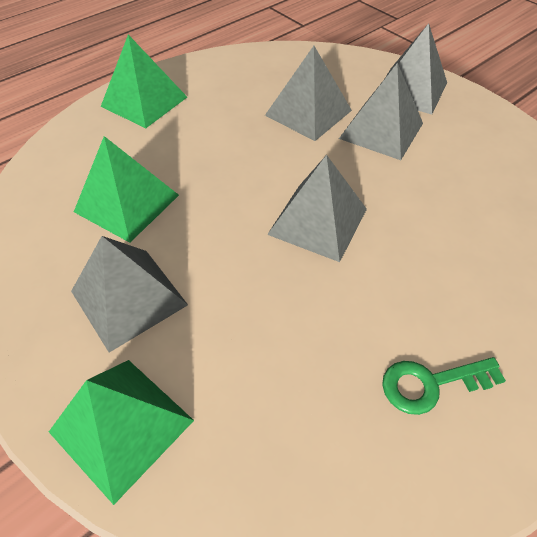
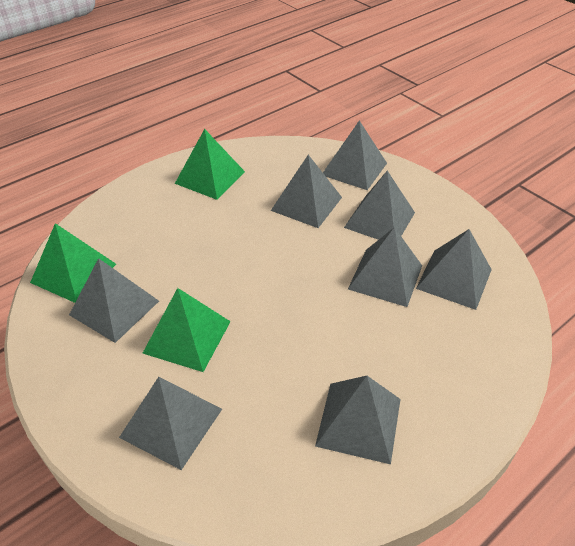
green key: [382,357,506,415] = 1 -> none = 0
grey pyramid: [71,236,188,352] [265,46,352,141] [267,155,367,262] [339,63,423,160] [385,23,447,114] = 5 -> [69,258,159,343] [119,377,222,470] [271,155,342,228] [315,376,400,464] [323,120,387,190] [344,171,415,240] [348,227,422,307] [416,229,492,310] = 8

